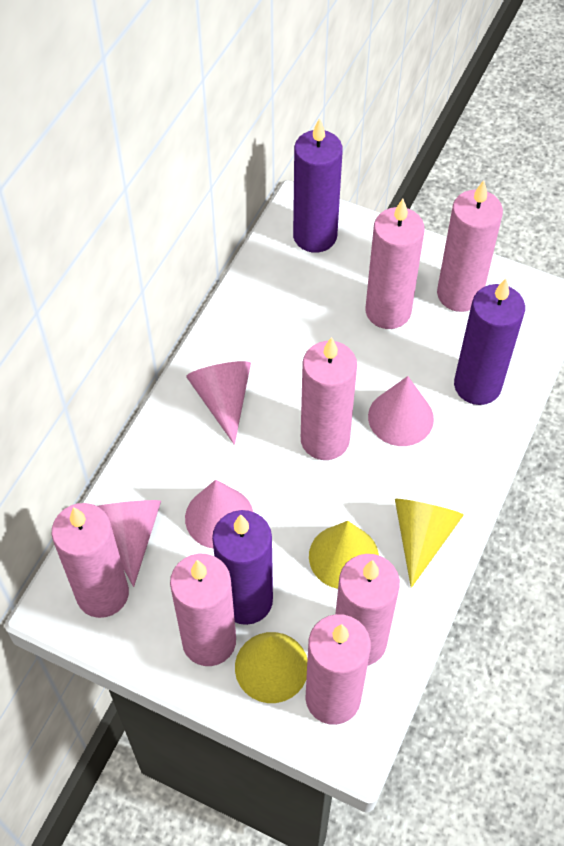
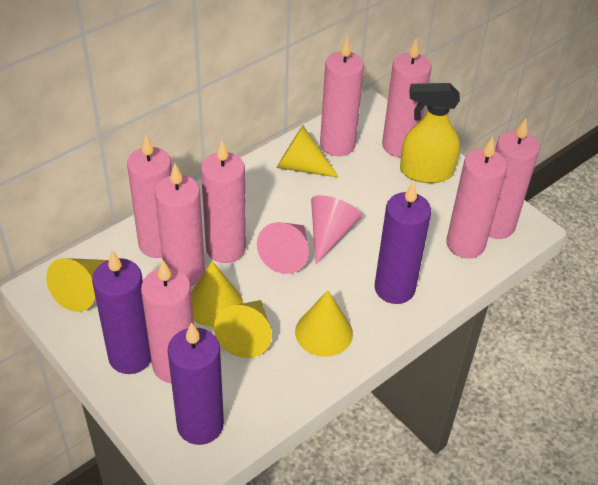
pink candle: [52,503,129,618] [170,554,236,666] [301,337,357,460] [305,614,371,725] [336,554,400,665] [366,199,425,329] [437,180,503,312] = 7 -> [127,135,172,258] [141,260,194,383] [155,164,205,286] [201,140,246,263] [320,37,364,156] [382,38,432,157] [446,137,507,258] [489,118,540,239] = 8
pink cone: [97,500,161,587] [185,480,253,548] [186,361,251,445] [368,376,434,446] = 4 -> [257,222,309,274] [311,195,362,264] = 2
yellow cone: [235,632,308,703] [309,521,379,589] [395,499,464,588] = 3 -> [46,258,107,312] [191,261,243,327] [214,300,272,358] [277,126,339,178] [295,290,353,357] = 5
yellow spray bottle: none = 0 -> [400,83,460,183] = 1

